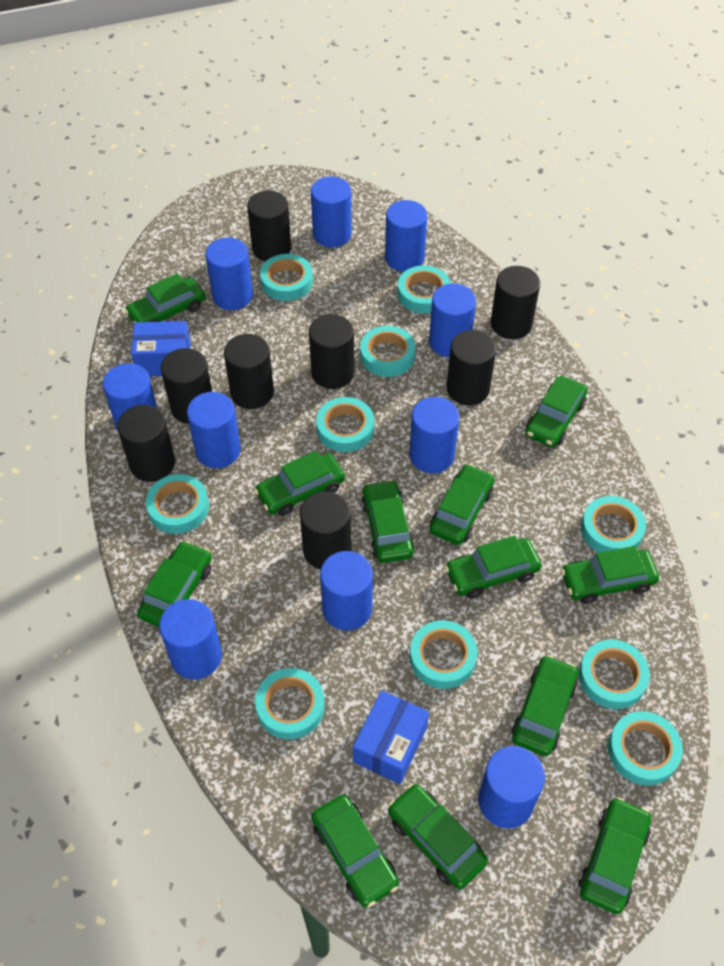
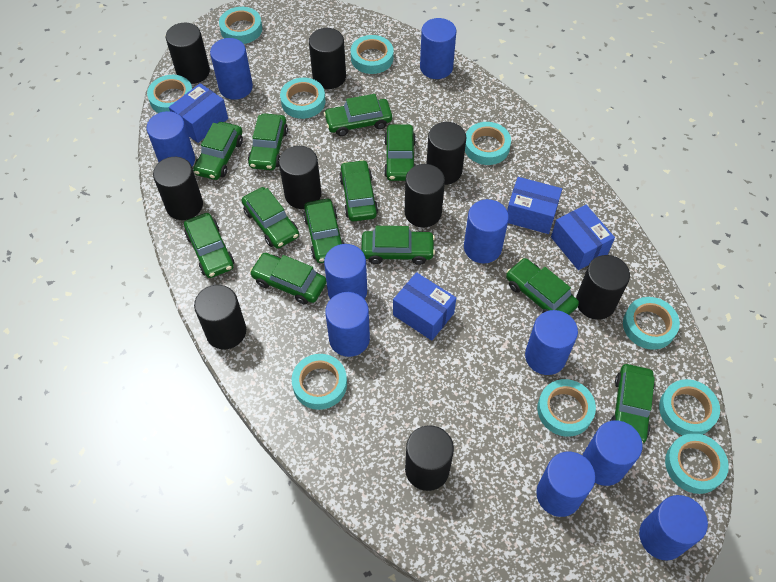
black cylinder: [117,405,175,482] [161,348,212,424] [224,334,274,409] [247,190,291,261] [300,491,351,569] [309,314,354,389] [446,330,496,405] [491,266,540,339] = 8 -> [153,157,203,220] [166,23,210,84] [194,285,246,349] [279,146,321,209] [309,28,346,89] [405,164,445,227] [405,425,454,491] [427,122,466,185] [576,255,630,320] = 9
blue box: [131,321,191,376] [353,690,429,784] = 2 -> [169,83,228,143] [393,272,456,341] [507,177,562,234] [551,205,615,270] = 4

